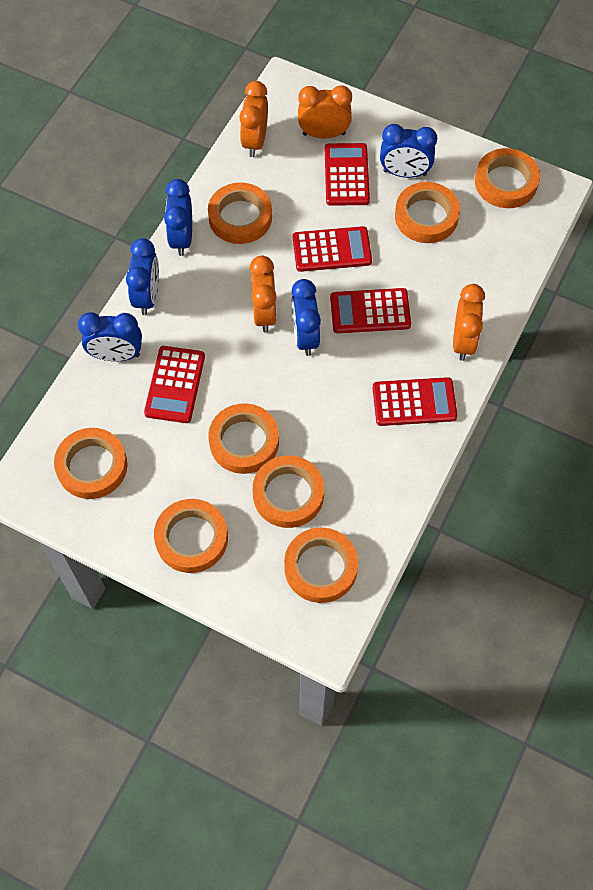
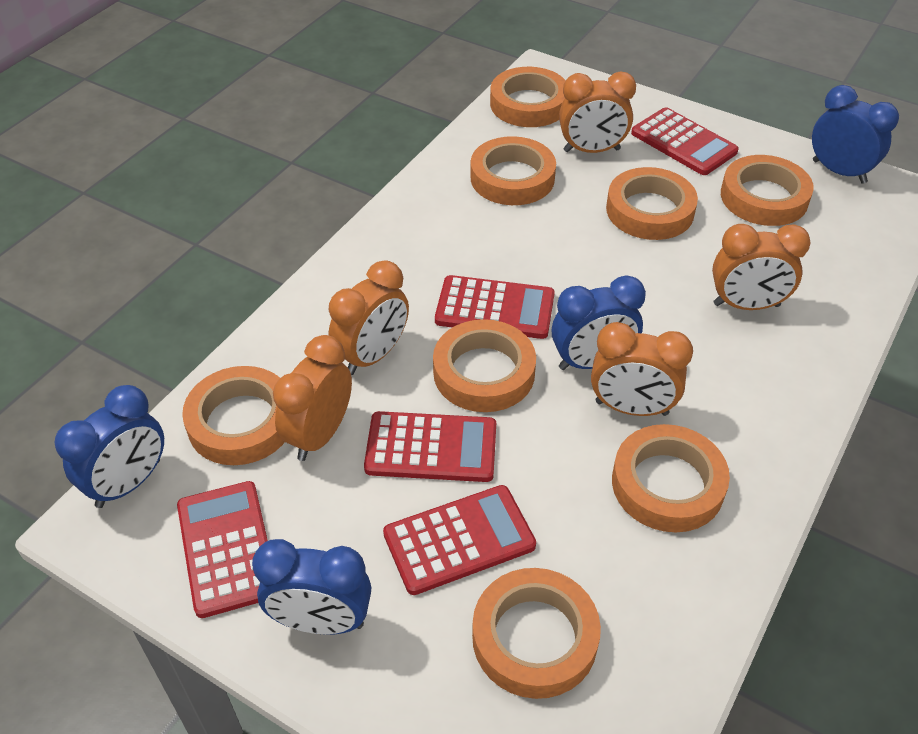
blue clock: [78,312,142,361] [126,238,159,315] [164,179,192,256] [291,279,321,356] [380,124,437,178] = 5 -> [55,385,164,508] [252,539,371,635] [552,275,646,370] [812,85,899,184] = 4
orange clock: [240,81,268,157] [249,256,277,333] [298,85,352,138] [453,284,485,361] = 4 -> [273,335,352,461] [328,260,409,375] [559,71,636,153] [591,322,693,416] [712,224,810,310] = 5

